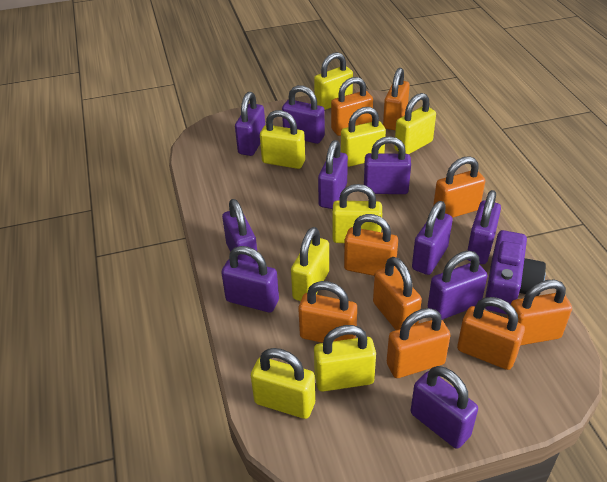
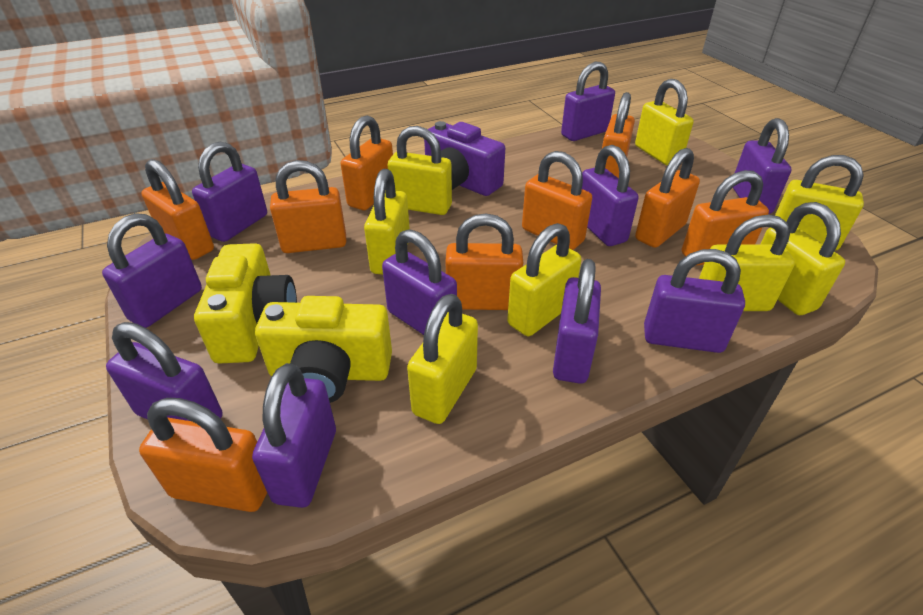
yellow camera: none = 0 -> [194,243,297,364] [255,296,392,403] = 2

